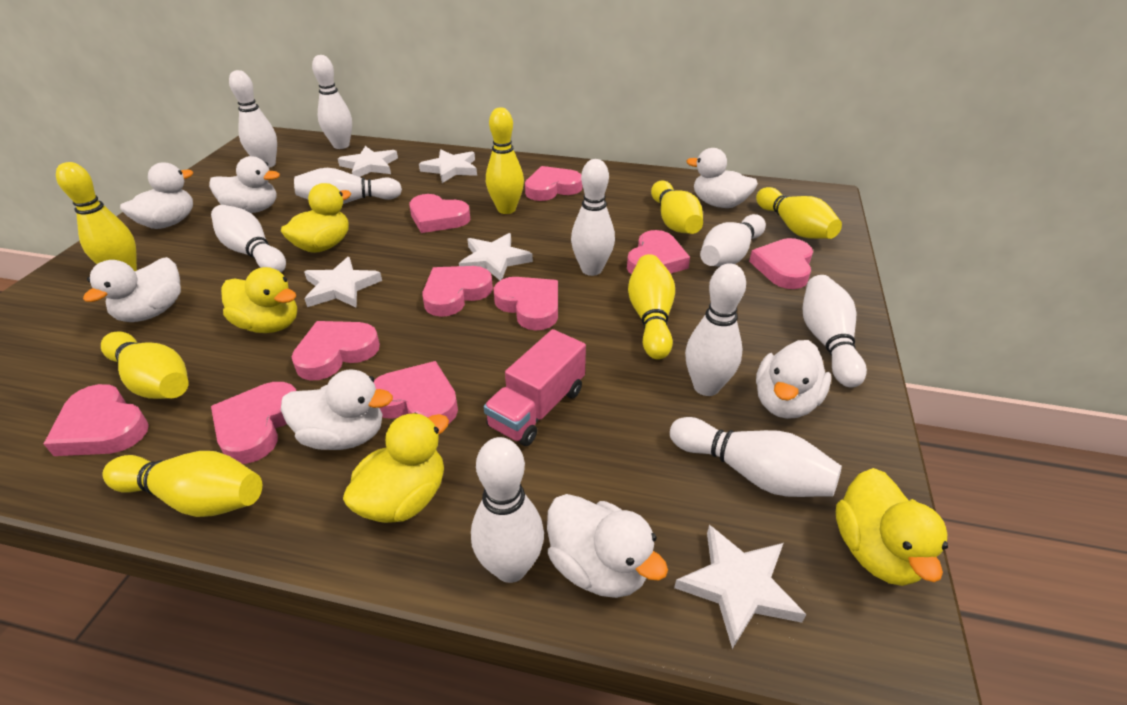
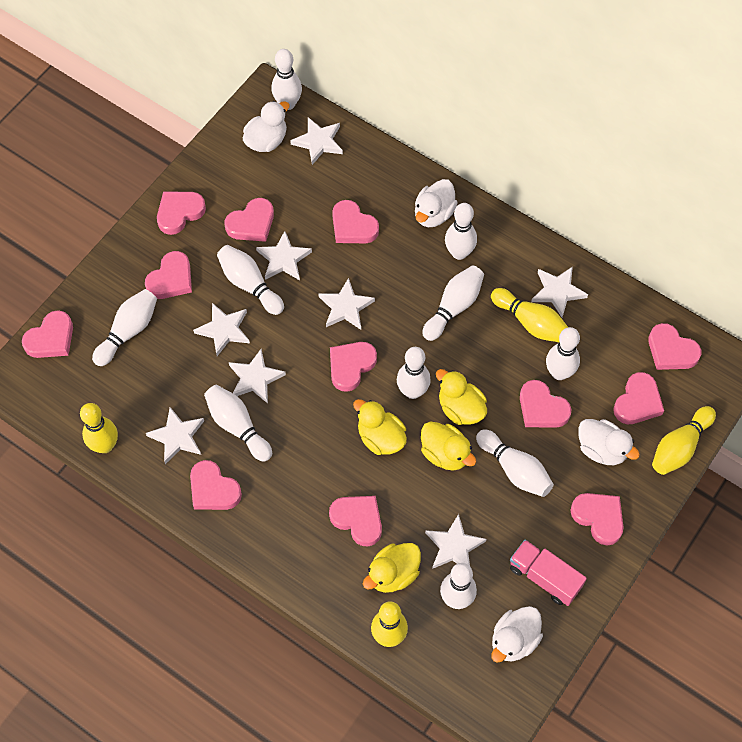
pink heart: [44,384,149,456] [211,382,296,464] [292,321,380,380] [374,361,458,424] [409,194,470,233] [422,266,493,317] [494,277,558,330] [525,166,583,201] [627,230,690,274] [749,238,813,289] = 10 -> [22,311,73,358] [145,251,192,299] [157,191,206,235] [190,460,242,510] [225,198,274,242] [329,496,382,546] [330,342,377,392] [332,200,379,243] [520,380,572,428] [570,493,624,545] [613,372,664,424] [648,323,701,370] = 12
white duck: [83,257,181,322] [120,162,193,229] [209,156,280,213] [281,370,393,450] [547,494,668,598] [686,148,758,208] [756,340,831,419] = 7 -> [243,101,290,152] [415,179,458,227] [492,606,543,663] [578,419,640,465] = 4
white star: [304,257,382,308] [338,146,398,177] [419,150,477,183] [459,233,533,281] [674,525,806,649] = 5 -> [146,407,204,464] [193,303,250,356] [229,349,286,403] [256,231,312,280] [290,117,343,165] [318,278,375,330] [425,514,486,569] [531,266,588,317] = 8
yellow bowling pin: [56,162,137,271] [101,331,189,399] [102,451,262,517] [486,107,524,214] [628,254,675,360] [651,180,703,234] [756,187,842,239] = 7 -> [80,403,118,453] [371,601,408,647] [491,288,568,342] [652,406,716,475] = 4

